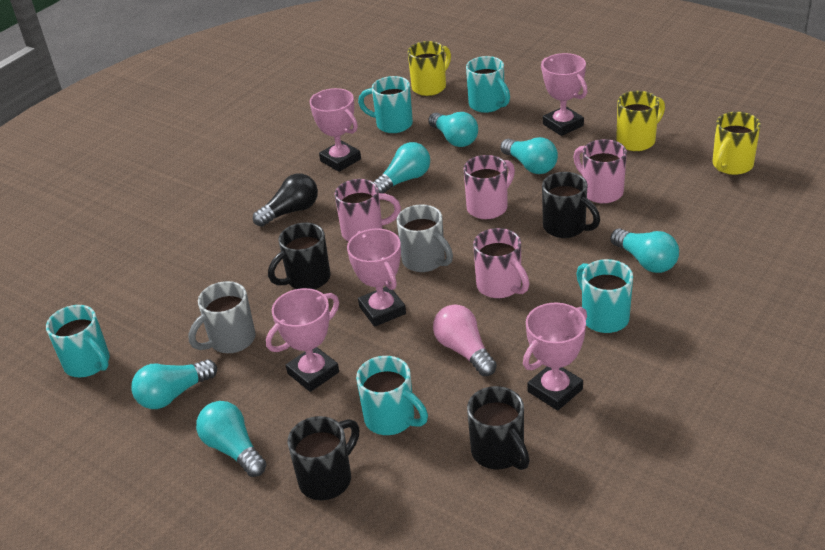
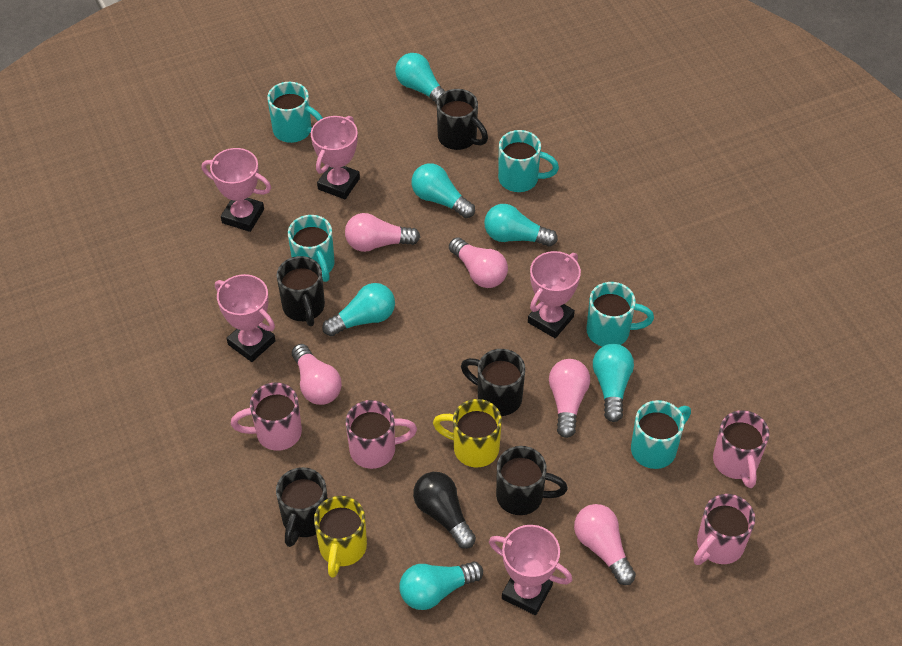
black mug: [268,223,330,289] [288,416,360,500] [467,386,530,470] [542,172,600,238] = 4 -> [276,467,328,547] [277,256,325,326] [437,89,488,150] [461,349,525,416] [496,446,568,515] = 5
grey mug: [189,281,256,353] [397,204,453,272] = 2 -> none = 0
pink light bulb: [433,305,497,376] = 1 -> [292,344,342,405] [345,213,420,252] [449,237,508,288] [549,359,590,438] [574,504,636,585] = 5
yellow mug: [408,41,451,96] [616,91,665,151] [712,112,761,175] = 3 -> [314,496,367,578] [433,399,502,467] = 2

